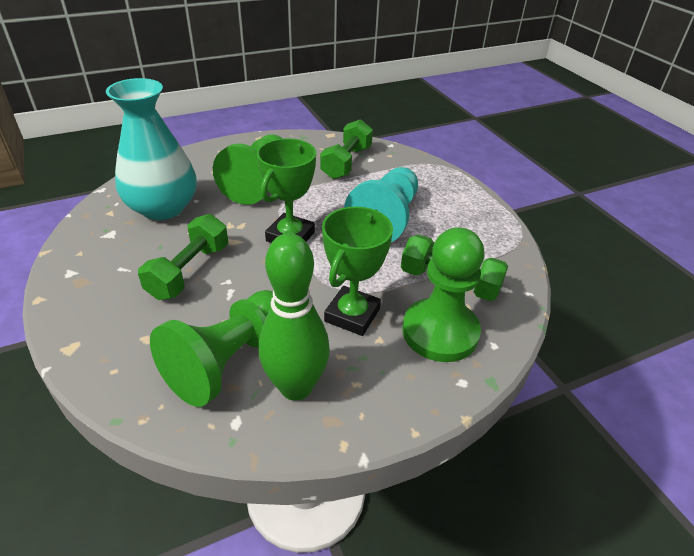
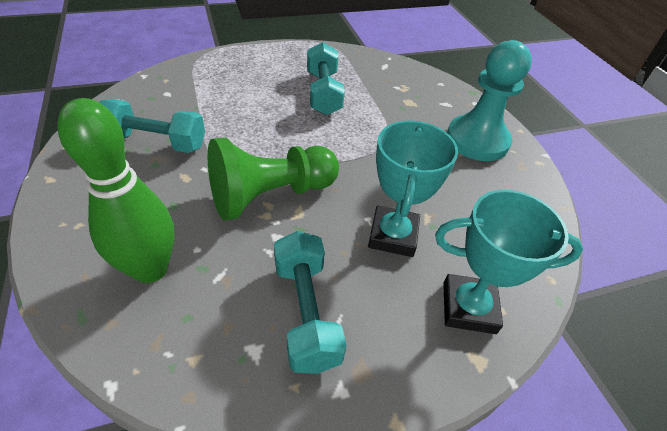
green dumbbell: [138,214,228,300] [320,119,373,179] [401,235,508,301] = 3 -> none = 0
green pawn: [150,290,273,407] [213,134,283,205] [402,227,484,362] = 3 -> [208,138,339,221] = 1
green trophy: [257,138,316,243] [322,207,393,336] = 2 -> none = 0
turquoise dumbbell: none = 0 -> [99,99,205,153] [274,231,347,374] [307,42,345,115] = 3
turquoise trophy: none = 0 -> [368,121,458,257] [435,190,583,334] = 2
turquoise vase: [106,78,197,220] = 1 -> none = 0

